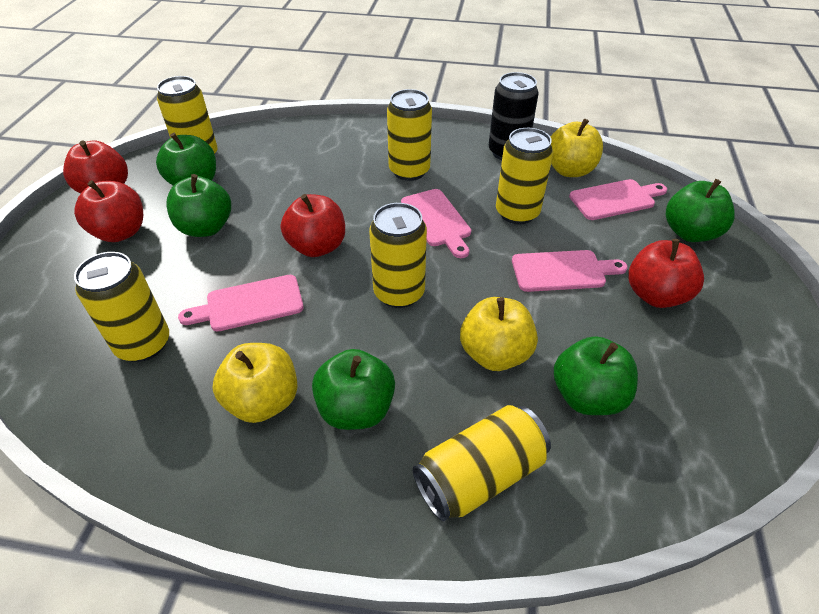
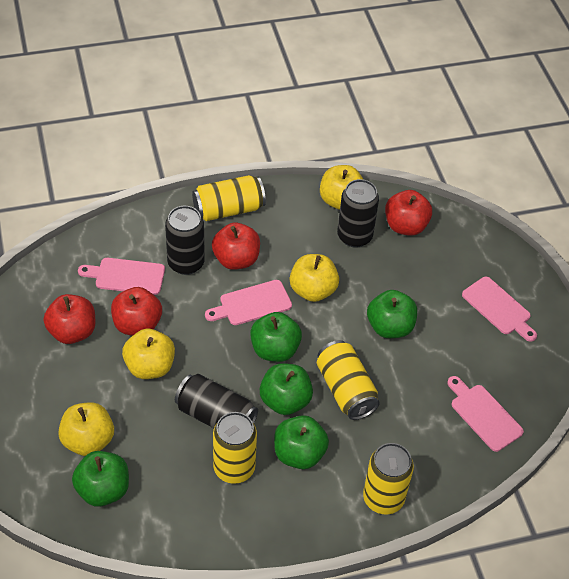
black can: [489,72,539,160] = 1 -> [165,206,205,275] [175,374,258,428] [337,179,379,247] = 3
yellow apple: [213,343,297,423] [460,297,538,371] [551,119,603,177] = 3 -> [58,402,114,456] [122,329,175,379] [290,254,339,302] [320,165,364,210] = 4
yellow can: [74,252,169,362] [157,76,218,154] [369,203,427,308] [387,89,432,181] [413,405,551,521] [496,128,553,224] = 6 -> [192,175,266,221] [213,412,257,484] [317,340,380,420] [363,443,414,514] = 4

